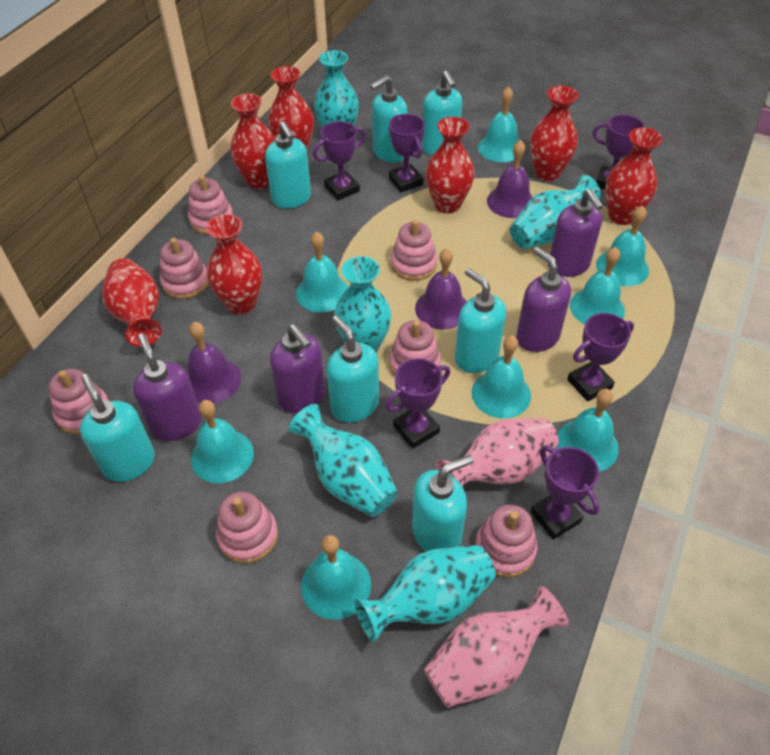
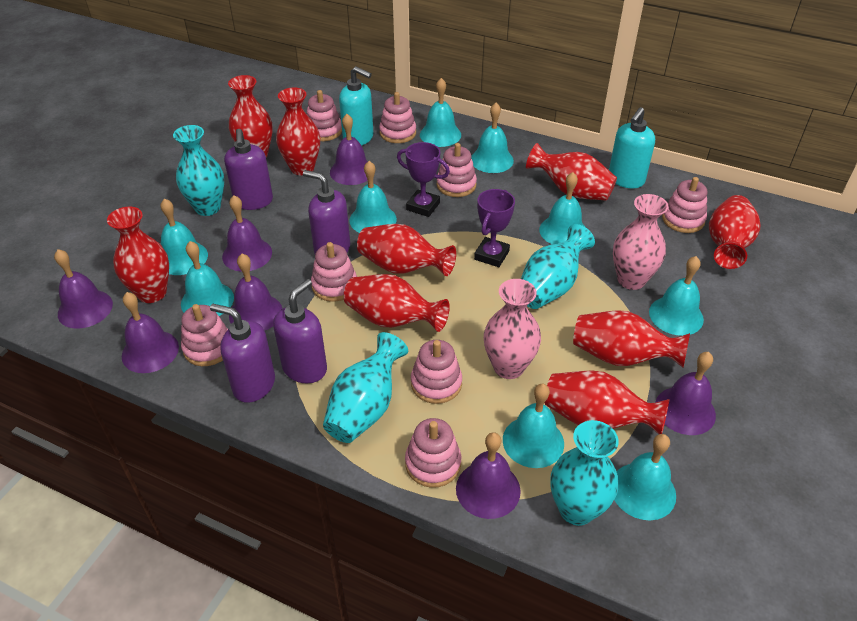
pink stacking toy: [48,369,109,435] [160,238,209,299] [188,175,233,234] [216,491,278,563] [389,320,441,376] [391,220,437,281] [475,505,537,577] = 7 -> [181,304,228,366] [307,90,342,141] [311,242,357,302] [379,92,416,143] [405,418,461,488] [411,340,462,404] [437,143,477,197] [662,177,707,233] = 8
purple bell: [187,322,241,404] [415,248,467,330] [487,140,533,218] = 3 -> [54,249,113,329] [122,292,179,373] [222,195,272,272] [229,254,282,331] [330,114,368,185] [456,432,521,519] [655,352,716,435] = 7
purple trophy: [313,121,365,200] [385,358,450,449] [389,114,425,192] [530,445,600,540] [567,313,634,401] [592,115,645,189] = 6 -> [397,142,450,217] [474,189,515,267] = 2
red vase: [102,258,161,347] [206,214,262,314] [230,93,275,189] [268,66,314,150] [426,117,474,214] [530,86,578,181] [605,127,662,225] = 7 -> [107,207,169,303] [228,75,273,157] [276,87,320,175] [344,274,450,332] [357,224,456,276] [526,143,617,201] [545,370,669,434] [573,310,690,368] [709,195,761,269] = 9
turquoise bell: [191,400,254,483] [296,232,348,313] [301,535,371,620] [471,335,531,418] [478,86,519,162] [557,388,619,472] [570,247,625,324] [596,206,649,286] = 8 -> [160,198,208,275] [181,241,234,316] [349,161,397,233] [420,78,461,147] [471,103,514,173] [503,383,564,468] [539,172,585,244] [614,434,676,520] [649,256,704,336] = 9
turquoise soap dispenser: [80,374,155,482] [265,121,311,208] [326,316,379,423] [370,75,407,163] [412,455,474,551] [422,70,462,155] [455,268,506,373] = 7 -> [339,66,373,146] [609,107,655,189] = 2
turquoise vase: [289,404,398,517] [314,50,359,127] [334,256,391,353] [354,545,496,643] [510,175,601,249] = 5 -> [173,125,224,216] [323,332,408,443] [521,224,595,309] [550,420,619,526] = 4

